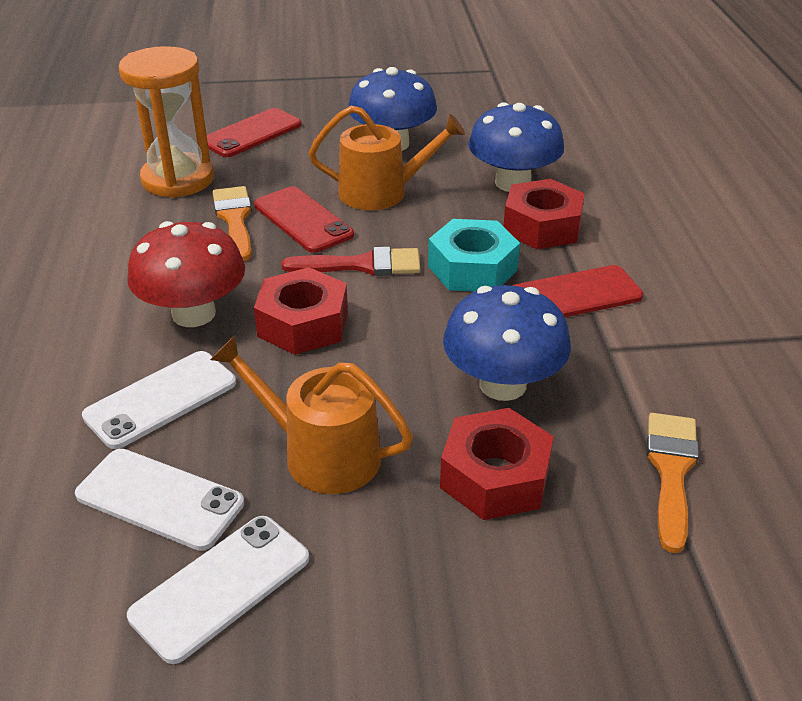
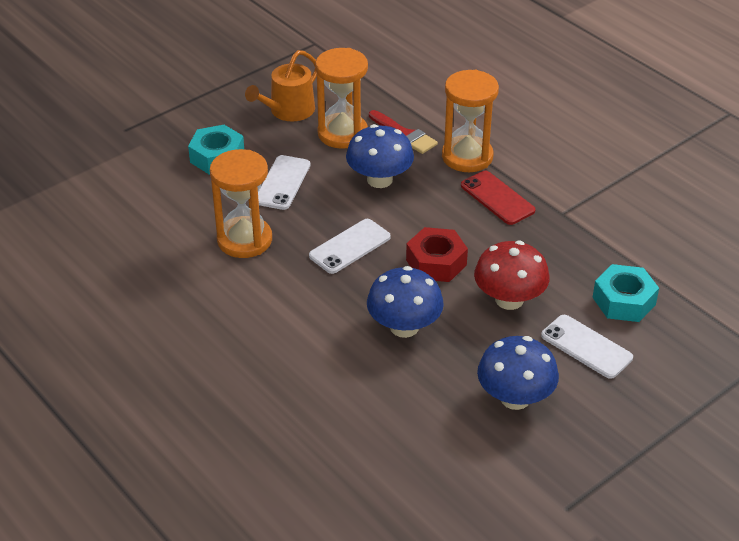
orange brush: [213,186,252,261] [646,413,699,553] = 2 -> none = 0
orange hourglass: [119,46,214,198] = 1 -> [210,149,272,258] [315,48,368,149] [442,70,499,172] = 3
orange watering can: [210,335,413,494] [309,106,465,210] = 2 -> [245,50,317,121] = 1
red nut: [254,267,348,355] [440,408,554,520] [503,179,585,249] = 3 -> [406,227,468,282] = 1
red phone: [207,108,301,157] [254,186,354,253] [512,265,643,317] = 3 -> [461,171,536,225] = 1
turquoise nut: [428,219,520,292] = 1 -> [188,125,244,175] [592,264,659,322] = 2

